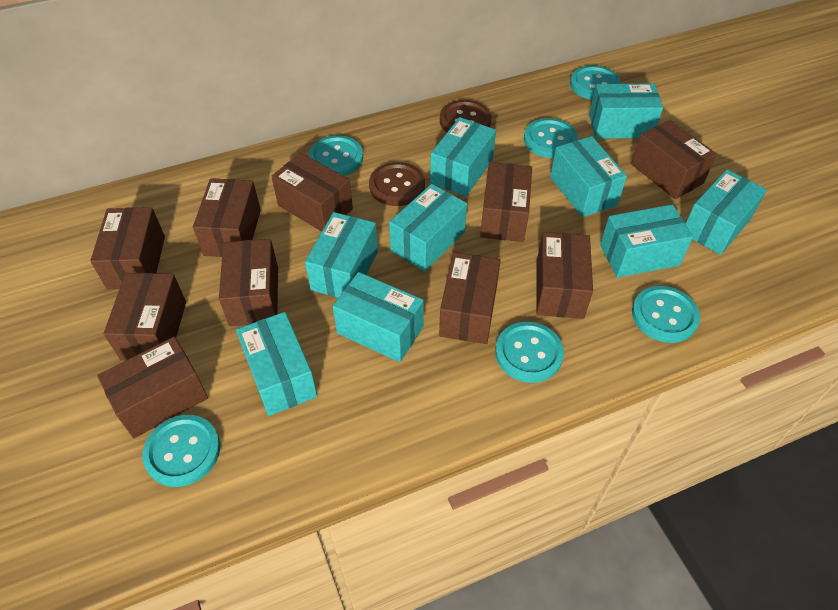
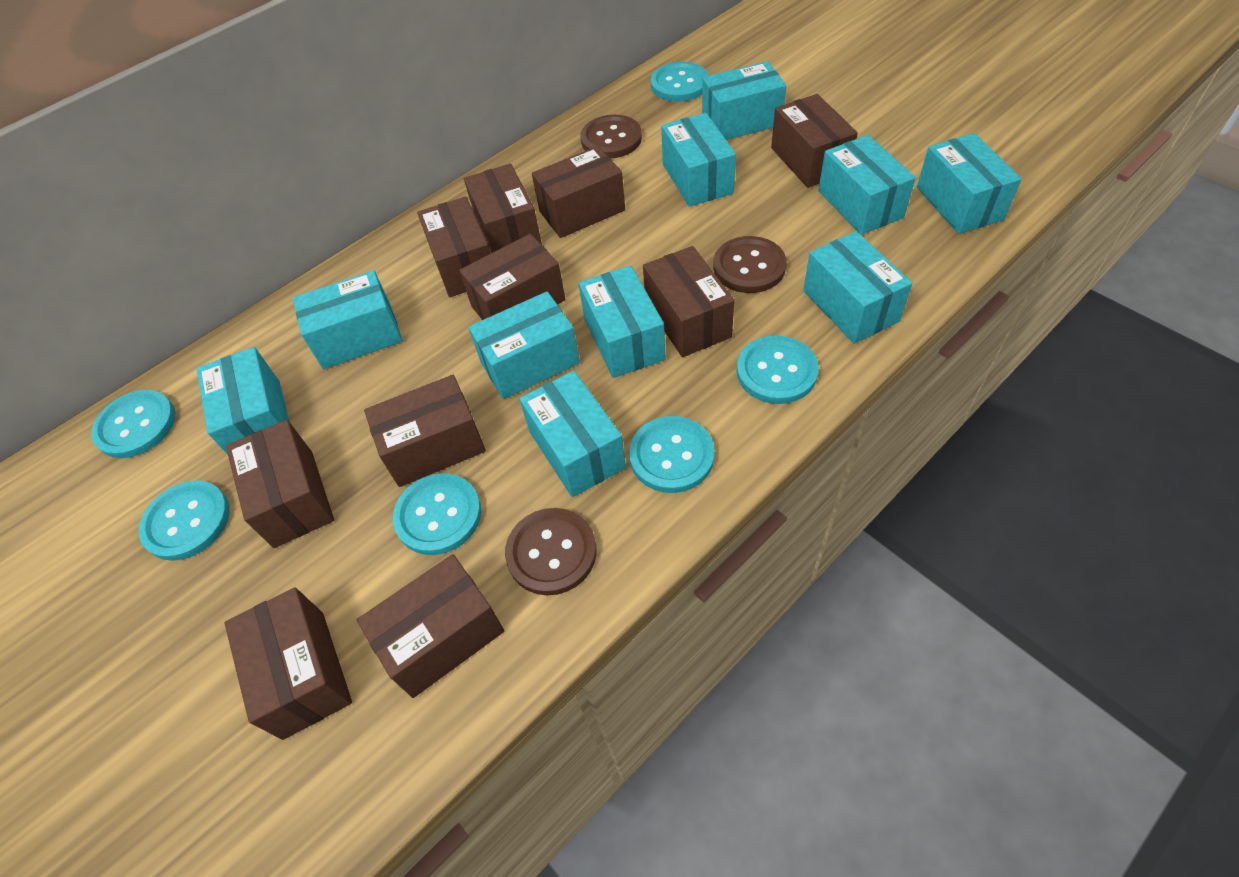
brown button: [369,162,425,206] [440,100,491,132] = 2 -> [505,508,597,595] [580,115,642,158] [713,236,787,293] = 3
turquoise box: [236,312,317,416] [305,212,378,298] [332,272,424,362] [389,184,467,271] [430,117,496,197] [550,136,627,217] [589,83,663,139] [600,204,693,278] [685,169,767,255] = 9 -> [197,347,289,455] [293,270,403,369] [468,291,580,399] [519,371,626,497] [578,266,666,378] [661,113,736,207] [702,61,786,140] [803,231,912,344] [818,135,916,235] [917,133,1022,234] = 10

